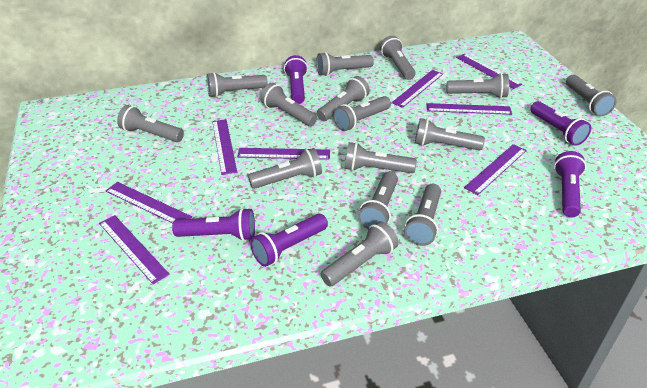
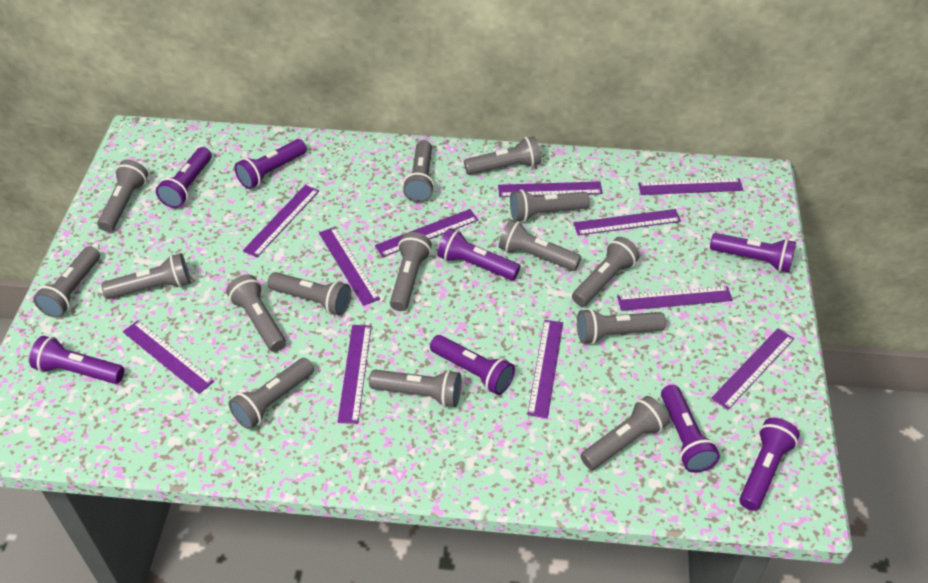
purple flashlight: [172,208,255,241] [250,214,328,267] [284,55,308,104] [530,101,591,146] [554,151,586,217] = 5 -> [29,336,124,384] [156,147,212,208] [235,139,307,189] [430,335,515,395] [437,228,520,280] [661,385,720,473] [710,233,796,272] [739,418,800,511] = 8
purple ruler: [99,215,170,284] [106,182,192,224] [212,119,237,175] [237,148,330,160] [391,70,443,108] [426,103,512,115] [456,54,522,89] [464,144,527,195] = 8 -> [123,320,214,394] [243,185,319,257] [319,227,380,306] [338,325,371,424] [375,209,478,257] [498,181,603,197] [527,320,563,418] [574,209,681,236] [617,286,733,311] [638,178,743,195] [711,328,794,410] = 11

